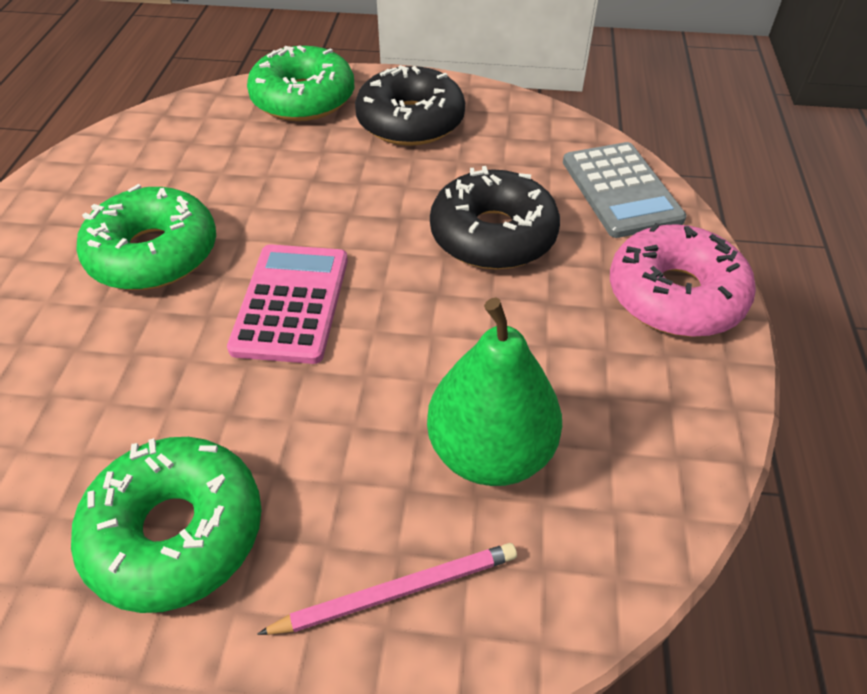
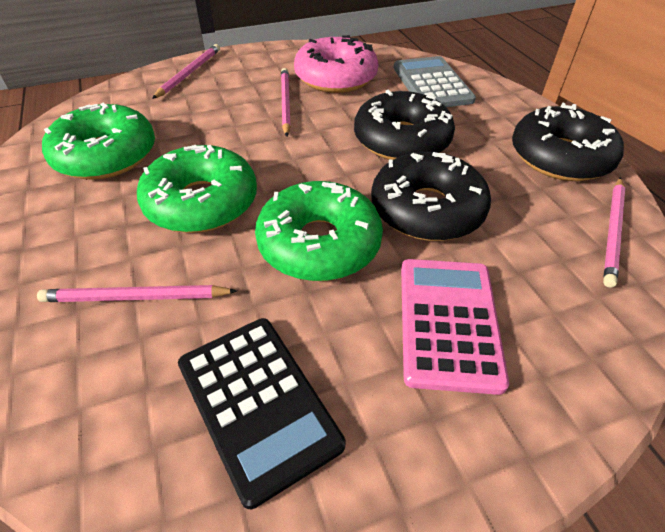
black calculator: none = 0 -> [178,318,346,509] = 1
black donut: [355,65,465,146] [430,166,560,269] = 2 -> [354,90,455,160] [371,152,491,241] [512,103,624,181] = 3
green pear: [427,298,562,486] = 1 -> none = 0
pink pencil: [257,543,517,635] = 1 -> [37,285,237,302] [152,44,220,99] [281,68,291,137] [603,178,625,288] = 4

